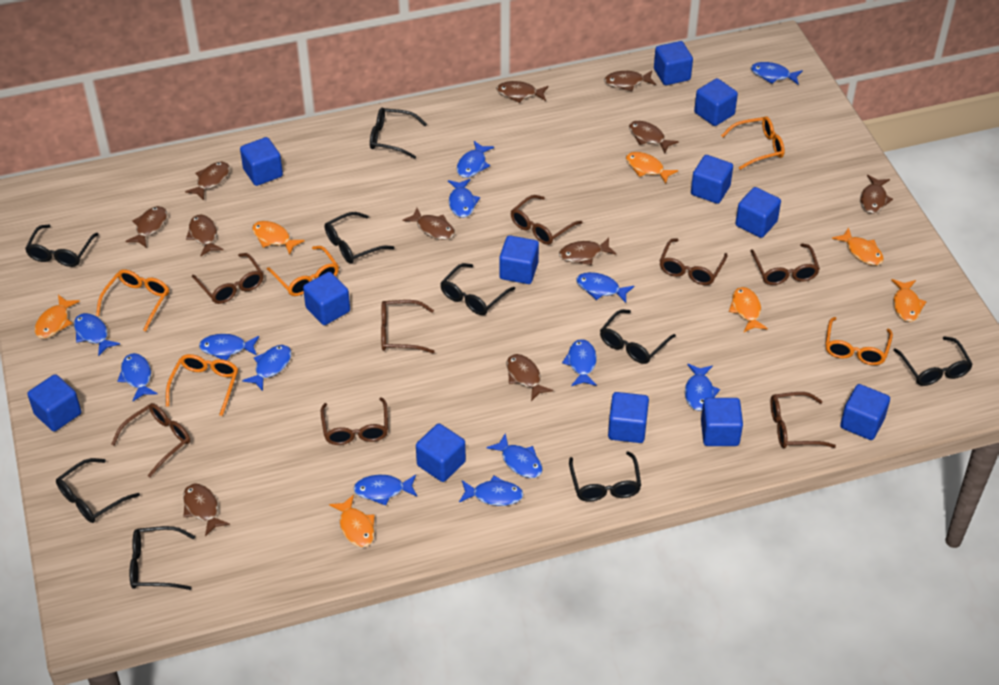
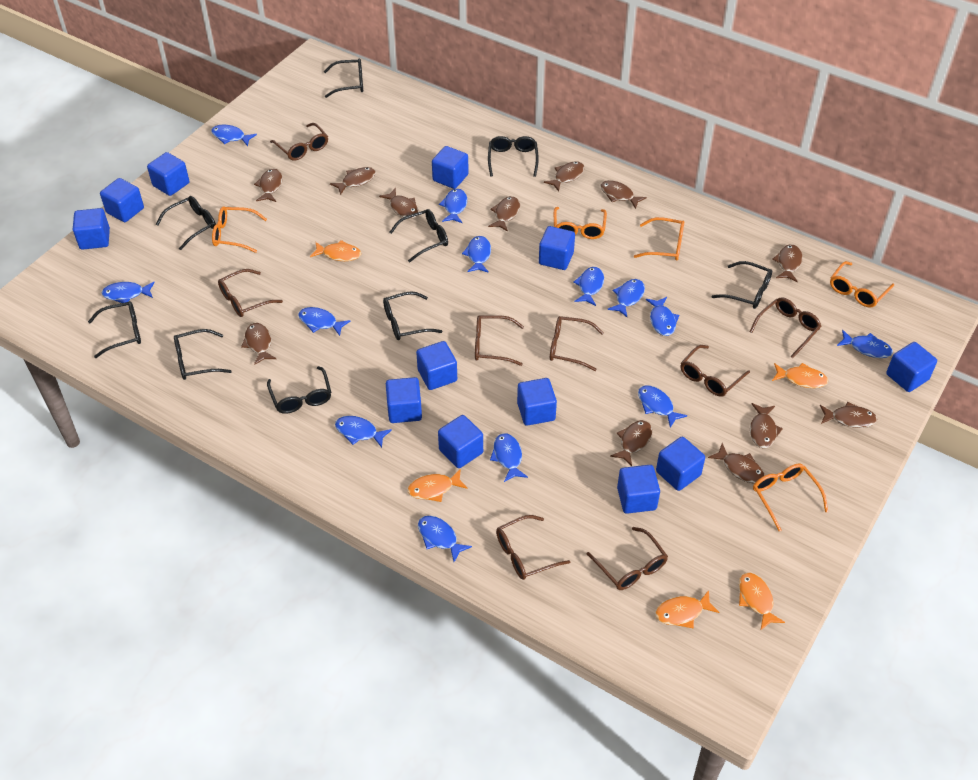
brown fish: [125,206,167,248] [183,484,230,536] [185,162,230,200] [186,215,224,256] [402,208,455,240] [496,81,548,103] [507,354,553,401] [559,238,616,265] [604,71,656,91] [629,121,679,153] [860,175,893,213] = 11 -> [241,323,276,365] [254,168,282,202] [330,167,376,195] [379,188,419,219] [488,196,520,232] [544,161,585,191] [600,180,647,209] [610,420,652,466] [708,443,764,484] [750,403,783,448] [772,244,803,282] [820,402,877,428] = 12
orange fish: [34,295,80,339] [252,221,305,255] [329,495,375,547] [626,152,678,184] [729,287,768,332] [832,228,884,265] [892,279,926,322] = 7 -> [310,240,361,261] [408,469,468,502] [655,590,719,628] [739,573,785,630] [772,363,828,388] = 5

